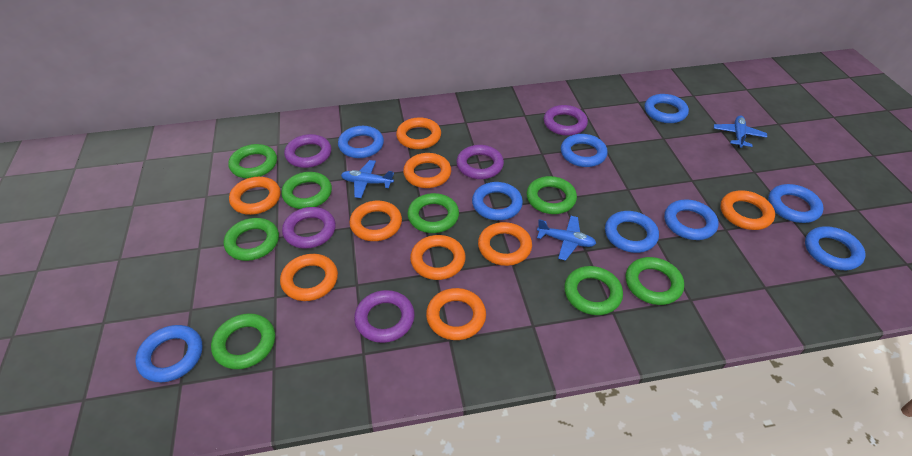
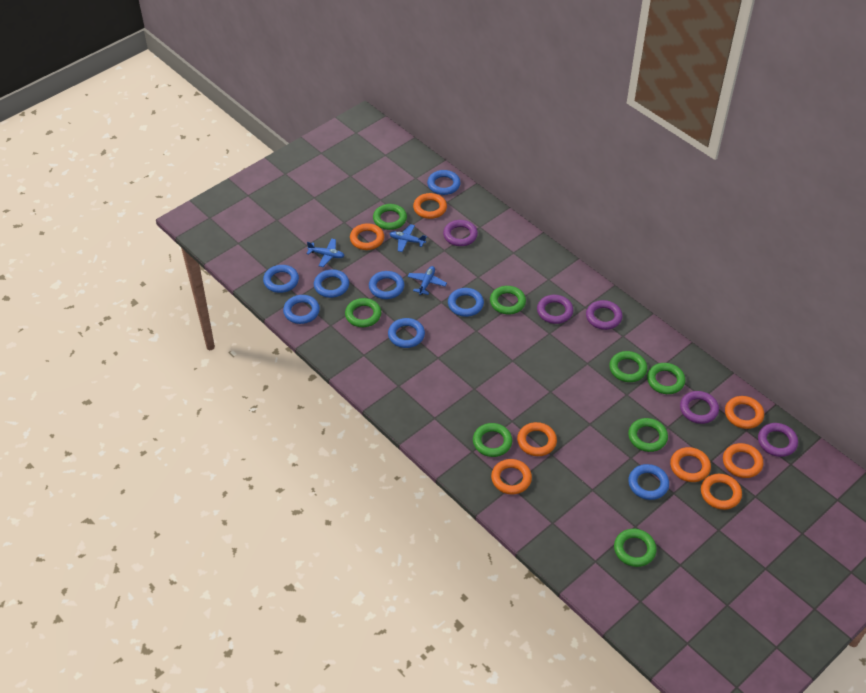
blue ring: [135,325,203,383] [338,126,384,158] [472,182,523,220] [561,134,608,167] [605,211,659,253] [644,94,689,123] [664,200,719,240] [768,184,824,223] [805,226,866,270] = 9 -> [263,265,299,293] [283,295,320,324] [314,269,349,298] [369,271,404,299] [388,318,425,348] [427,170,461,195] [448,288,484,317] [628,464,669,500] = 8
orange ring: [229,177,281,215] [280,254,338,301] [349,201,402,241] [396,117,441,149] [403,153,451,188] [410,235,466,280] [426,288,486,340] [478,222,532,266] [721,190,775,230] = 9 -> [350,223,384,250] [413,193,447,219] [491,459,532,494] [517,422,557,456] [670,447,711,482] [701,474,742,510] [723,443,763,478] [725,396,764,429] = 8

